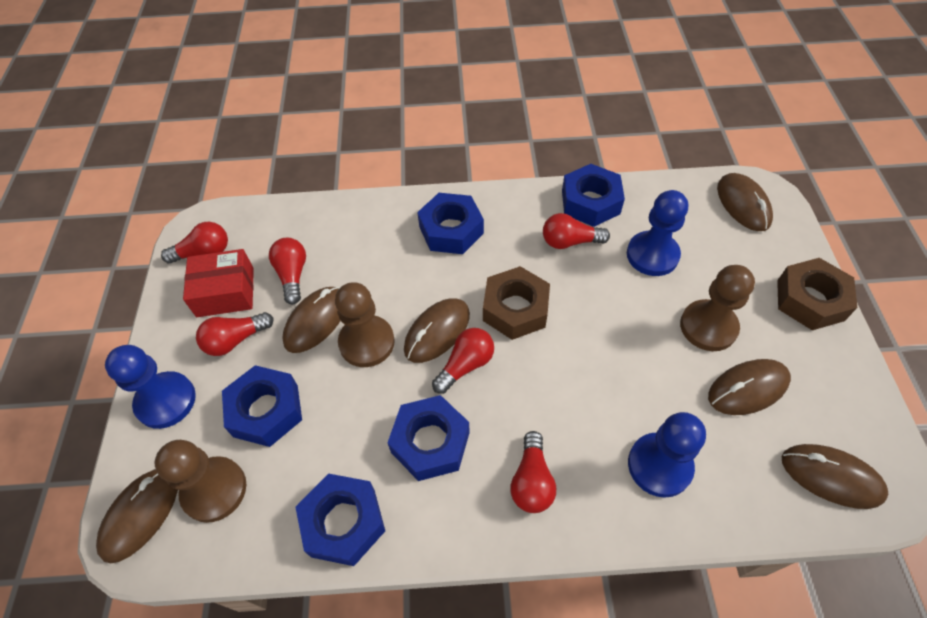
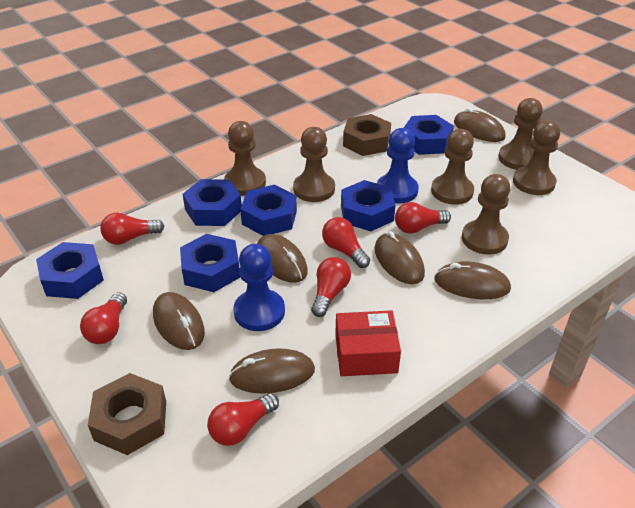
blue nut: [222,365,302,447] [295,473,385,566] [388,395,470,481] [417,193,484,254] [562,164,625,227] = 5 -> [36,242,104,299] [180,234,240,292] [183,179,242,226] [240,185,297,236] [341,180,396,231] [404,115,454,155] = 6
blue pawn: [105,345,196,429] [627,190,688,276] [628,412,706,498] = 3 -> [233,244,285,331] [377,128,419,203] = 2
brown pawn: [155,440,246,523] [335,282,395,367] [680,265,755,351] = 3 -> [224,121,266,196] [293,127,335,202] [431,129,474,205] [462,174,510,255] [498,98,543,170] [513,120,560,195] = 6

